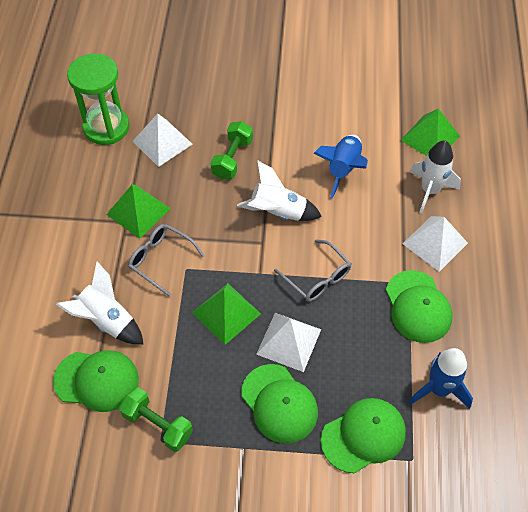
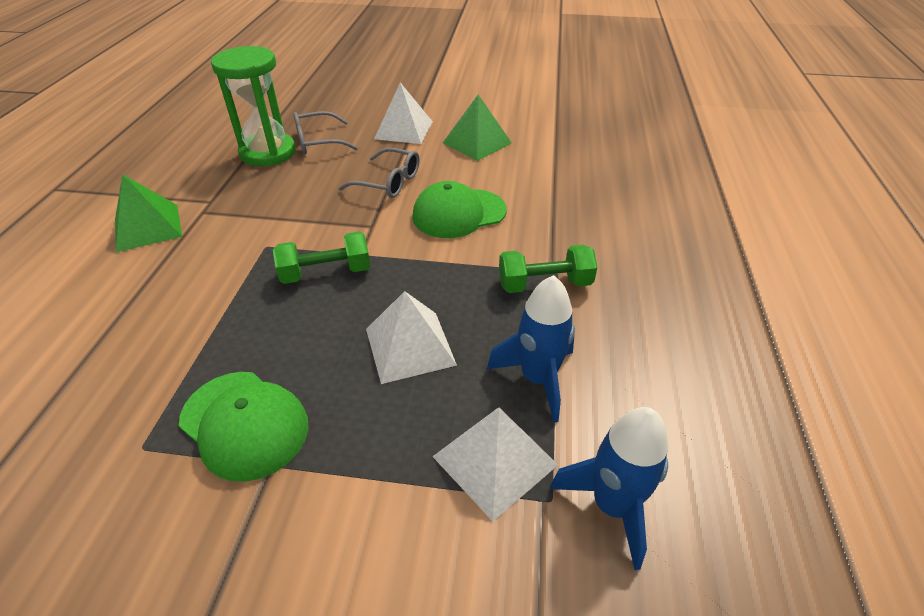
green cap: [53,350,139,412] [241,364,318,443] [321,398,406,473] [386,270,452,343] = 4 -> [179,372,309,482] [412,181,507,238] = 2
green pyramid: [106,184,171,239] [192,283,261,345] [400,109,460,156] = 3 -> [115,174,182,252] [443,95,512,161] = 2
white rocket: [56,262,143,344] [237,160,322,221] [410,140,461,214] = 3 -> none = 0

